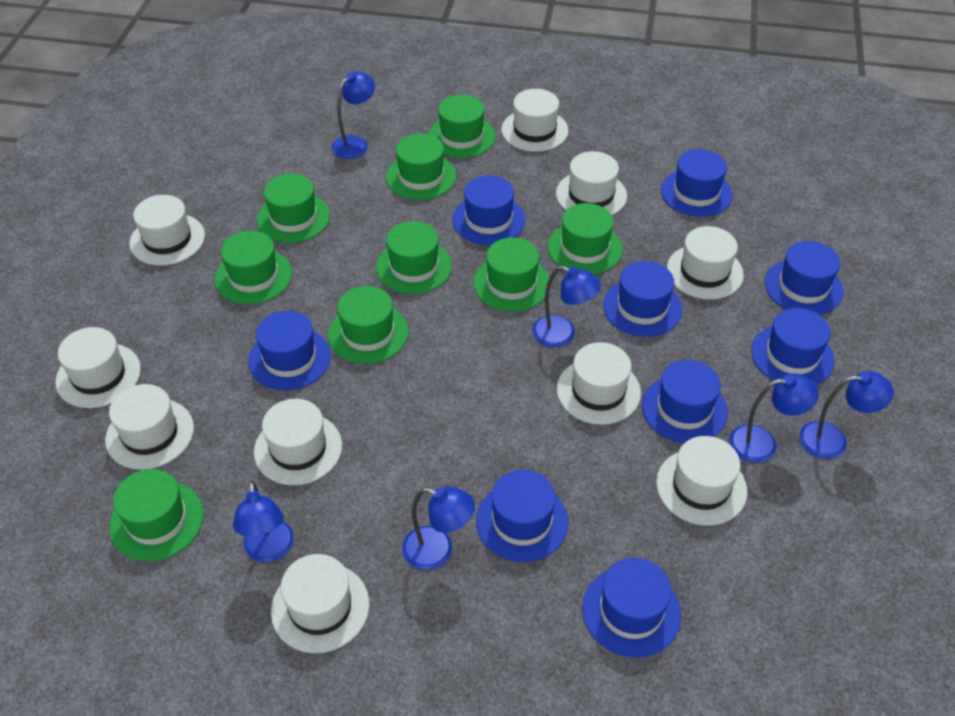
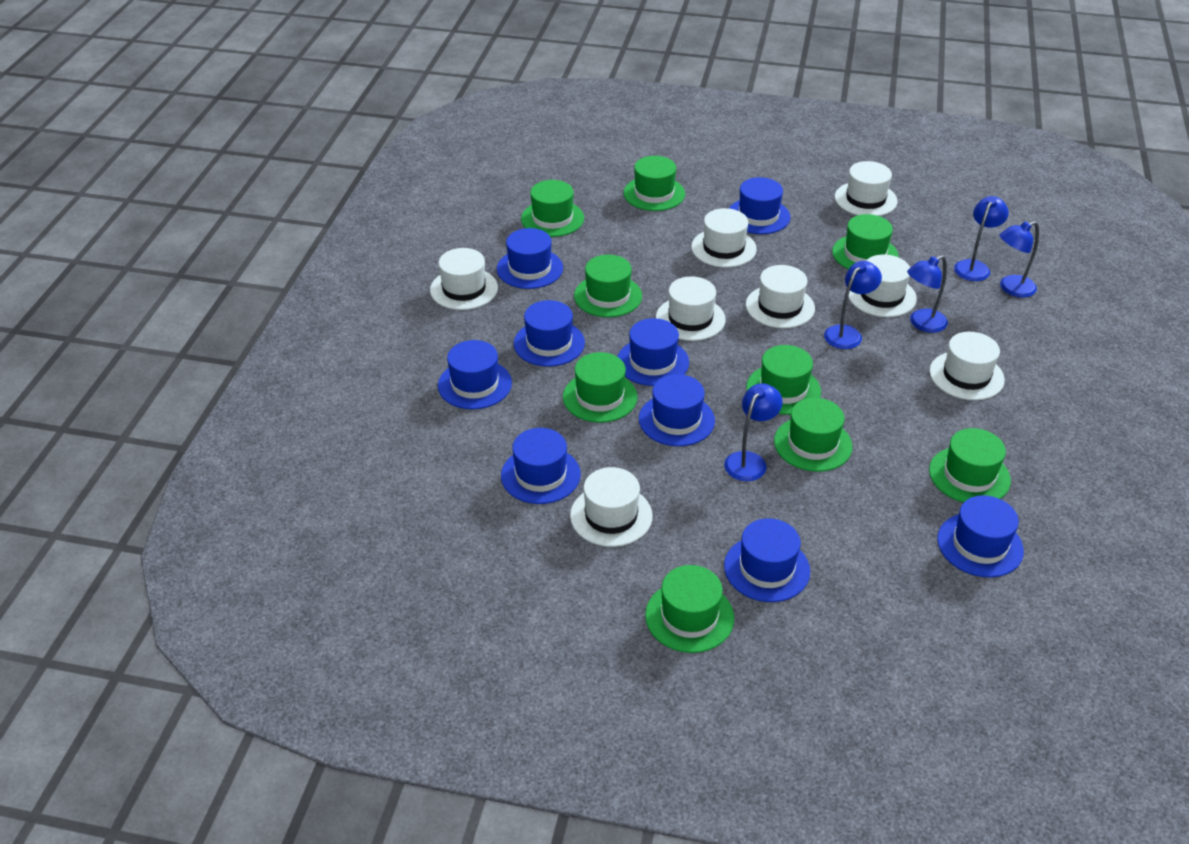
blue lamp: [233,481,294,562] [331,71,375,159] [402,487,475,570] [532,266,601,347] [729,373,819,463] [799,371,894,459] = 6 -> [724,383,783,481] [824,261,882,349] [907,255,948,333] [954,196,1009,281] [999,221,1039,297] = 5
white hat: [55,327,141,408] [105,384,194,470] [129,195,205,266] [254,399,342,485] [271,554,369,653] [501,89,569,152] [556,151,627,215] [557,342,641,425] [656,436,748,526] [667,226,744,300] = 10 -> [430,248,498,310] [570,467,652,547] [656,276,726,341] [691,208,757,268] [746,265,815,328] [835,161,898,216] [848,254,917,317] [929,332,1005,400] = 8

